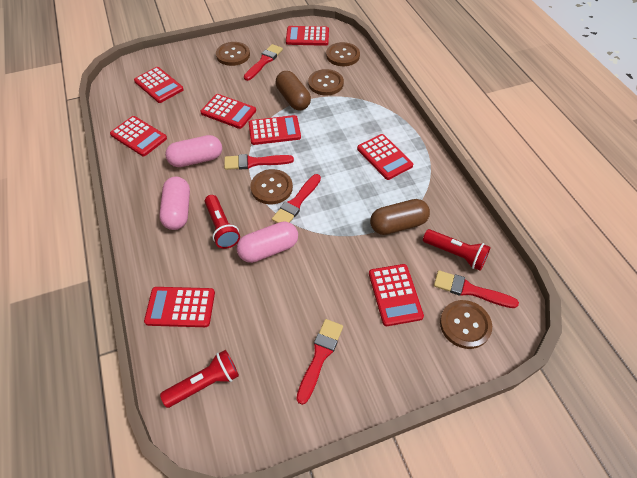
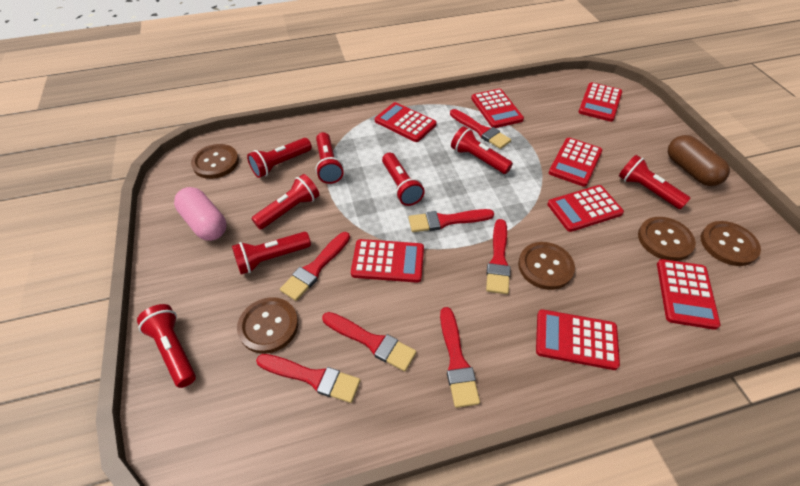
brown capsule: [276,71,311,111] [370,199,430,235] = 2 -> [668,135,730,186] = 1
pink capsule: [159,177,190,230] [165,135,222,167] [237,221,298,263] = 3 -> [174,187,226,241] = 1
red brush: [224,154,294,170] [244,44,283,81] [272,174,321,223] [296,319,343,405] [434,270,519,308] = 5 -> [256,354,361,403] [280,232,350,301] [322,312,416,372] [408,209,494,232] [440,307,480,408] [450,109,511,149] [486,219,511,294] = 7
red flashlight: [160,350,239,408] [205,195,240,249] [423,229,491,271] = 3 -> [137,304,196,388] [232,232,311,275] [247,138,312,178] [251,174,319,230] [316,132,344,184] [382,153,425,206] [451,126,513,174] [619,155,691,209] = 8

